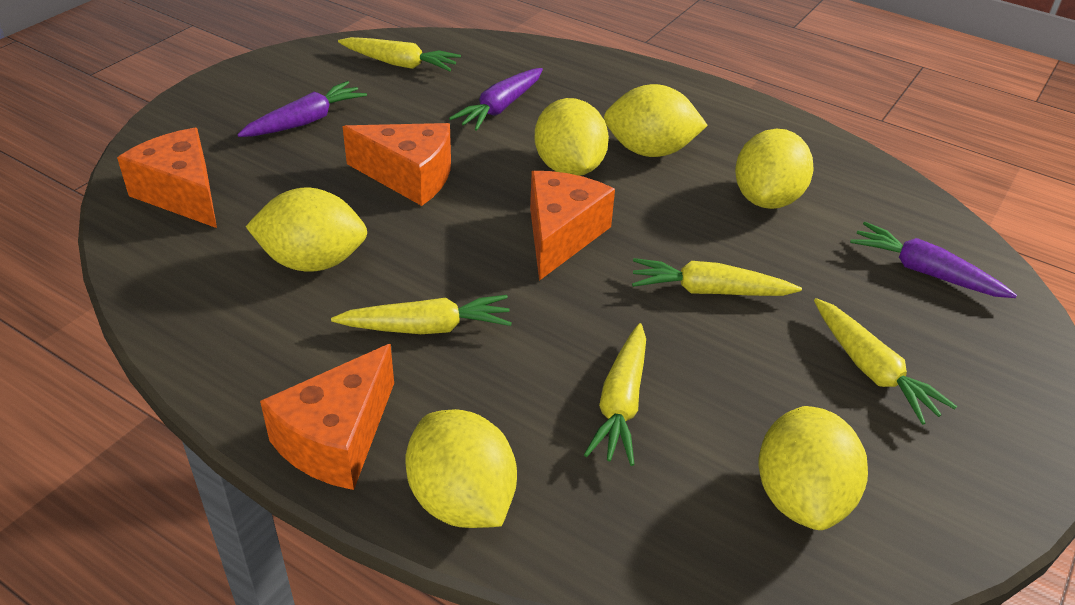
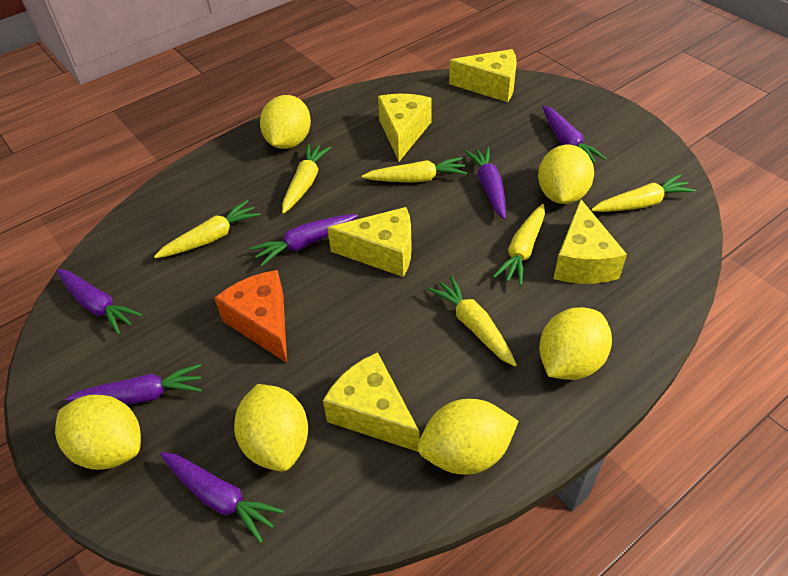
orange cheese: [117,128,217,228] [260,344,394,490] [342,123,451,206] [530,171,615,281] = 4 -> [214,270,287,363] = 1
purple carrot: [237,81,367,137] [449,68,543,131] [850,222,1017,298] = 3 -> [56,269,142,335] [65,364,202,404] [160,452,284,543] [250,214,358,266] [464,147,506,219] [542,105,606,163] = 6
yellow carrot: [331,295,512,334] [338,37,461,71] [584,323,646,466] [632,258,802,296] [814,298,957,425] = 5 -> [154,200,261,258] [282,143,331,214] [362,157,467,183] [428,275,517,366] [493,204,545,286] [591,174,696,212] = 6
yellow cheese: none = 0 -> [323,352,420,452] [327,207,412,277] [378,94,432,161] [449,49,517,102] [553,200,627,284] = 5

